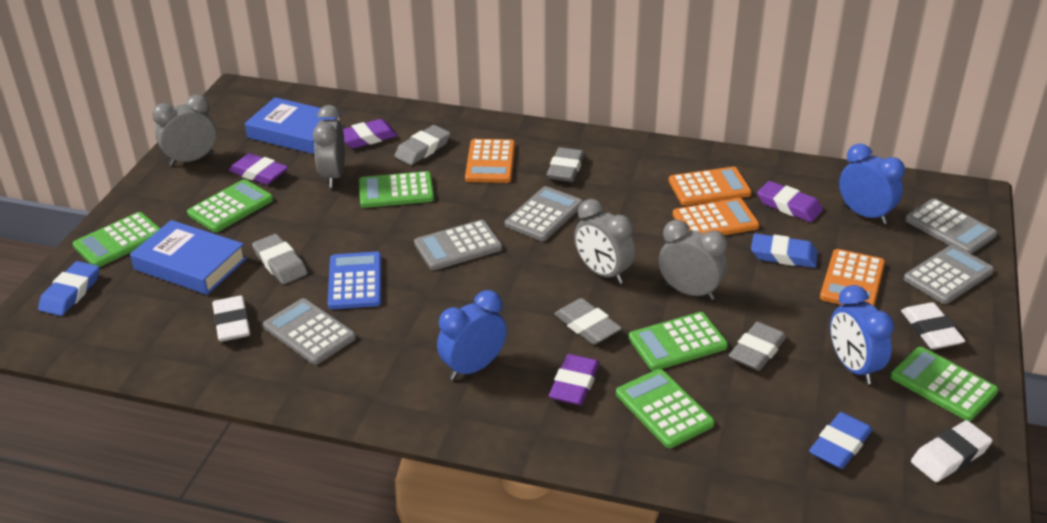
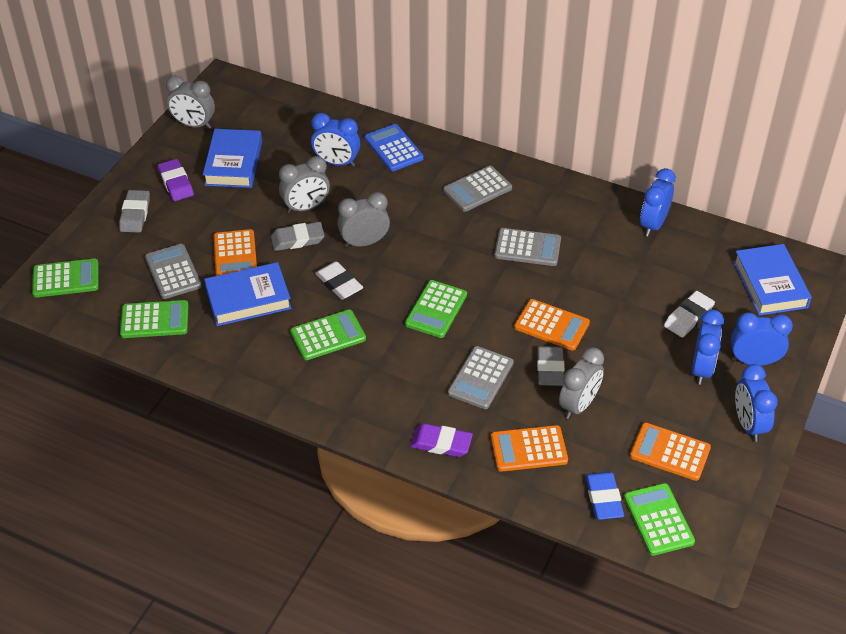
blue book: [130,220,247,295] [245,97,343,154] = 2 -> [203,129,262,188] [204,262,291,326] [733,244,812,316] = 3
blue clock: [437,290,507,380] [830,285,894,384] [839,143,905,224] = 3 -> [311,113,360,167] [640,168,676,237] [692,310,724,385] [731,313,793,366] [735,364,777,442] = 5
blue eraser: [38,261,99,316] [751,233,818,268] [809,412,873,469] = 3 -> [585,472,624,520] = 1
green calculator: [73,212,161,267] [187,179,273,232] [359,171,434,208] [616,369,715,448] [629,312,728,371] [890,347,998,421] = 6 -> [32,258,99,298] [120,300,189,338] [291,310,366,360] [405,280,467,338] [624,483,695,556] = 5
grey calculator: [263,298,356,365] [414,220,502,270] [505,186,583,241] [904,245,994,304] [905,199,997,254] = 5 -> [145,244,202,299] [443,166,512,212] [448,346,514,409] [494,228,561,266] = 4
grey eraser: [252,234,307,284] [395,125,450,165] [547,147,584,182] [554,298,622,344] [729,322,787,371] = 5 -> [119,190,150,233] [271,222,325,251] [537,346,565,386] = 3
purple eraser: [229,153,288,185] [343,119,398,148] [549,354,600,405] [757,181,823,222] = 4 -> [158,159,194,201] [410,424,473,457] = 2
white eraser: [212,295,251,342] [901,302,965,349] [911,420,993,482] = 3 -> [315,261,363,299] [664,291,715,337] = 2

